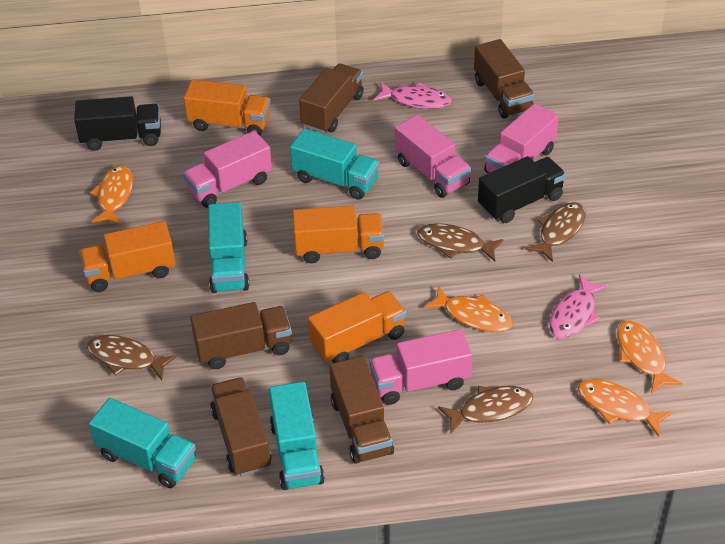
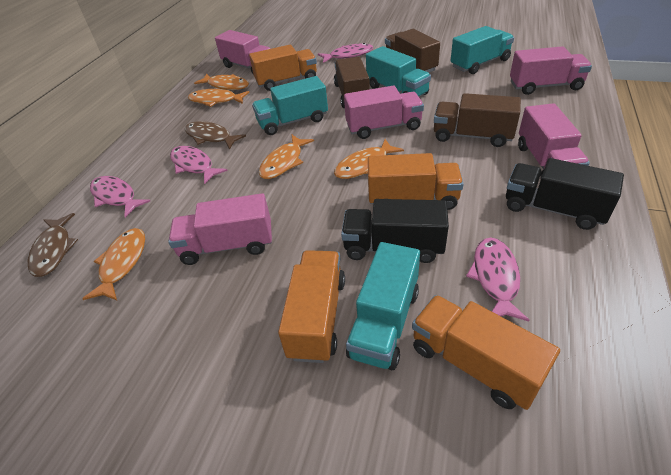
brown fish: [87,335,177,380] [417,223,504,262] [438,386,533,433] [525,202,586,262] = 4 -> [28,213,78,277] [185,121,246,150] = 2
brown truck: [190,302,292,369] [210,377,271,476] [299,64,364,133] [329,356,394,464] [474,39,534,119] = 5 -> [334,57,370,108] [385,29,440,73] [434,93,521,147] = 3
orange fish: [90,165,133,224] [424,286,513,332] [578,379,673,437] [617,321,682,394] = 4 -> [82,228,145,300] [188,89,250,107] [194,73,249,90] [259,135,314,179] [334,139,404,179] = 5
pink fish: [374,82,452,109] [550,274,609,339] = 2 -> [90,176,150,218] [170,146,228,184] [318,43,373,63] [466,238,529,322] = 4
pink truck: [183,131,272,208] [369,329,472,405] [395,115,471,198] [484,103,559,173] = 4 -> [168,193,272,265] [215,30,271,74] [344,85,424,139] [510,46,592,95] [518,103,590,179] = 5

